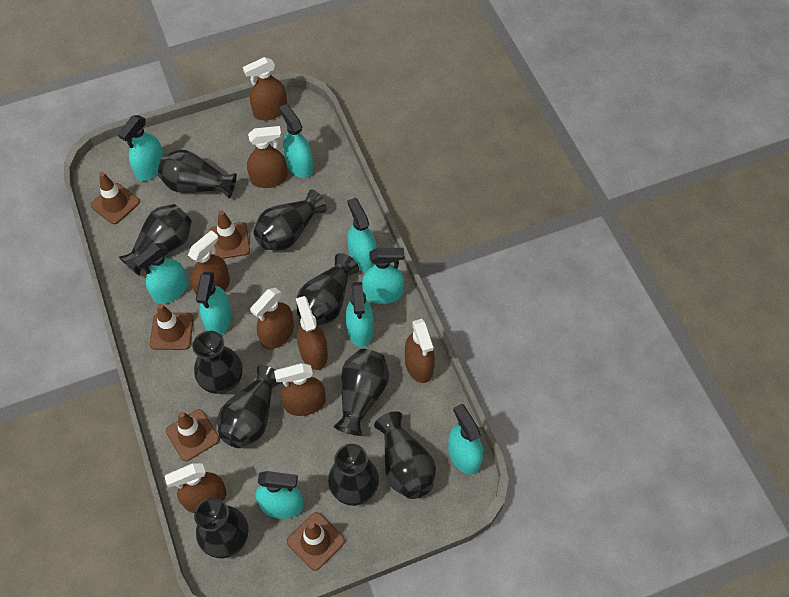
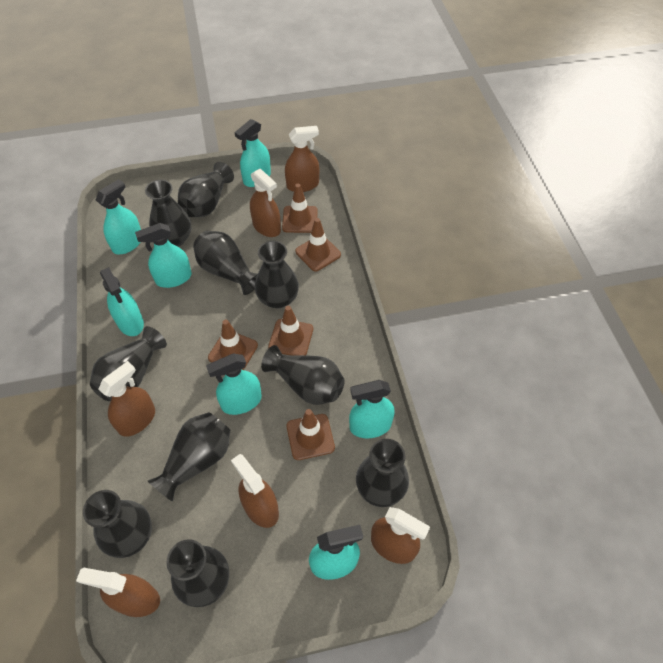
brown spray bottle: [164,463,227,513] [188,230,230,295] [243,57,287,120] [247,126,287,188] [250,288,294,349] [274,363,326,416] [296,296,328,370] [405,319,435,383] = 8 -> [76,568,160,617] [99,361,155,437] [231,454,279,528] [250,168,281,237] [285,126,319,192] [371,507,430,564] = 6
turquoise spray bottle: [118,115,164,181] [133,243,188,304] [196,272,232,335] [256,471,304,519] [279,104,313,178] [346,282,374,347] [347,198,377,272] [362,248,404,304] [448,404,483,474] = 9 -> [96,179,141,254] [100,267,144,336] [135,223,192,288] [206,353,262,415] [235,119,271,187] [309,525,363,580] [349,380,395,438] = 7

